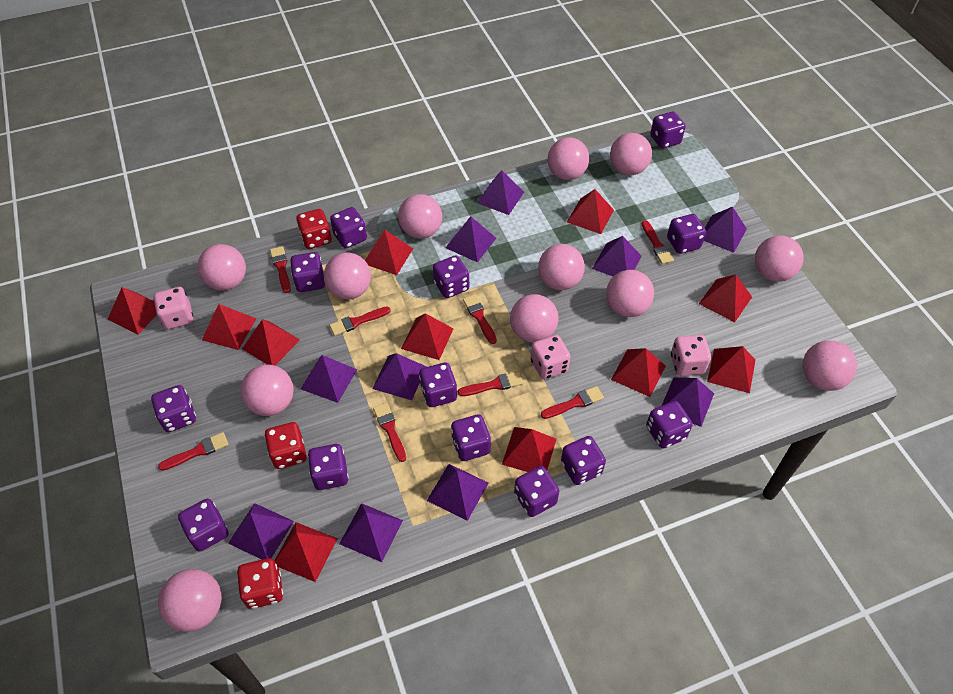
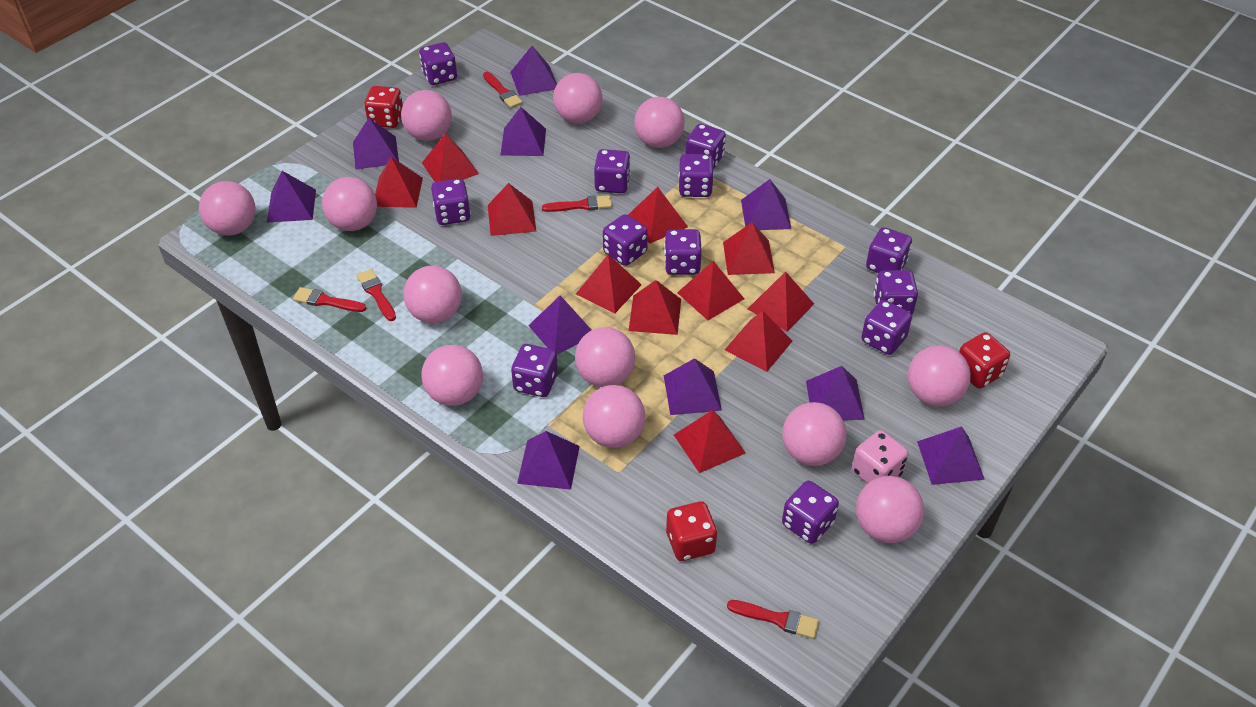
pink dice: [154,287,193,329] [531,335,570,380] [671,335,711,376] = 3 -> [852,430,908,484] = 1
purple dice: [151,385,196,432] [178,499,229,552] [290,252,325,292] [308,444,349,490] [330,207,367,248] [419,363,457,407] [433,255,469,298] [451,414,491,461] [514,466,559,517] [561,436,606,485] [646,401,693,449] [650,112,686,148] [667,214,706,254] = 13 -> [419,42,457,85] [431,179,471,225] [511,344,558,397] [594,149,631,193] [603,214,648,266] [664,229,702,275] [679,154,714,197] [686,124,726,169] [782,480,839,544] [861,300,912,355] [866,227,912,273] [874,270,918,314] = 12
red brush: [158,432,229,471] [270,246,291,293] [329,307,391,336] [373,402,406,462] [458,371,523,396] [463,294,497,344] [541,386,604,419] [642,220,674,264] = 8 -> [293,287,366,312] [357,269,396,321] [483,72,523,108] [542,195,612,212] [727,600,819,639] = 5

